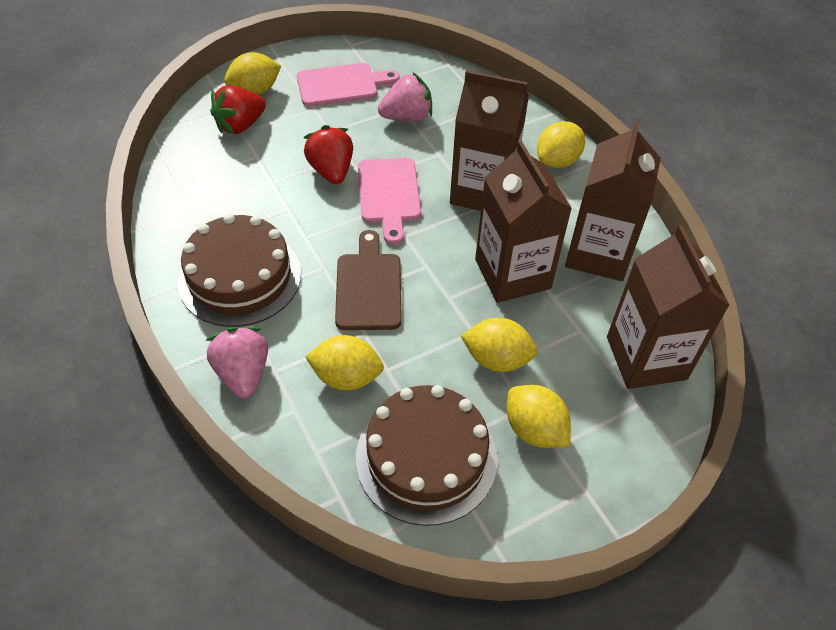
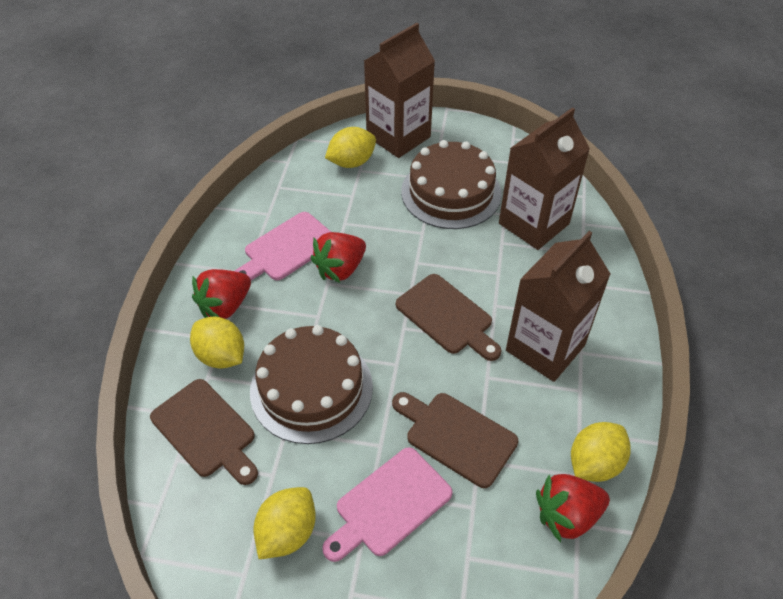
brown carton: [450,70,529,211] [475,140,572,303] [565,120,661,281] [607,225,730,389] = 4 -> [364,23,435,158] [499,107,590,250] [506,231,611,382] = 3
brown cutting board: [335,230,402,330] = 1 -> [150,379,258,485] [392,392,518,488] [396,274,501,361] = 3
pink strawberry: [205,327,268,398] [378,73,432,122] = 2 -> none = 0
red strawberry: [210,85,266,134] [304,125,353,184] = 2 -> [192,269,251,319] [311,232,366,283] [536,474,610,543] = 3
yellow lemon: [224,52,281,95] [305,335,384,390] [461,318,538,372] [507,385,571,448] [537,121,585,168] = 5 -> [190,316,244,369] [254,487,316,559] [325,127,376,168] [571,422,631,482] = 4

